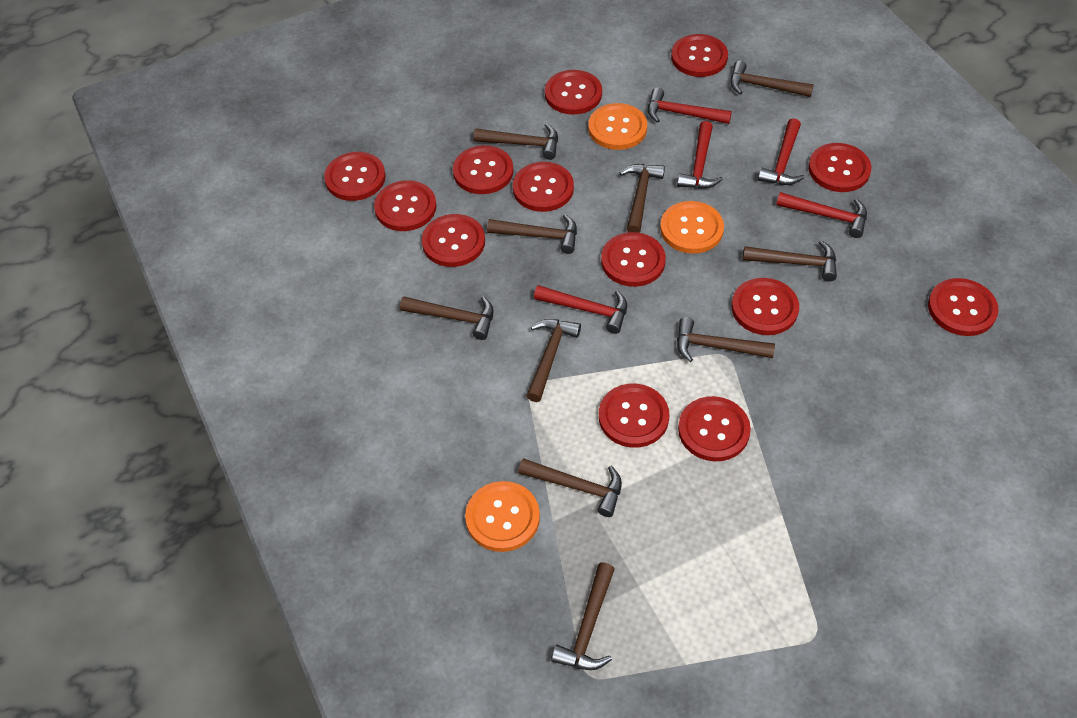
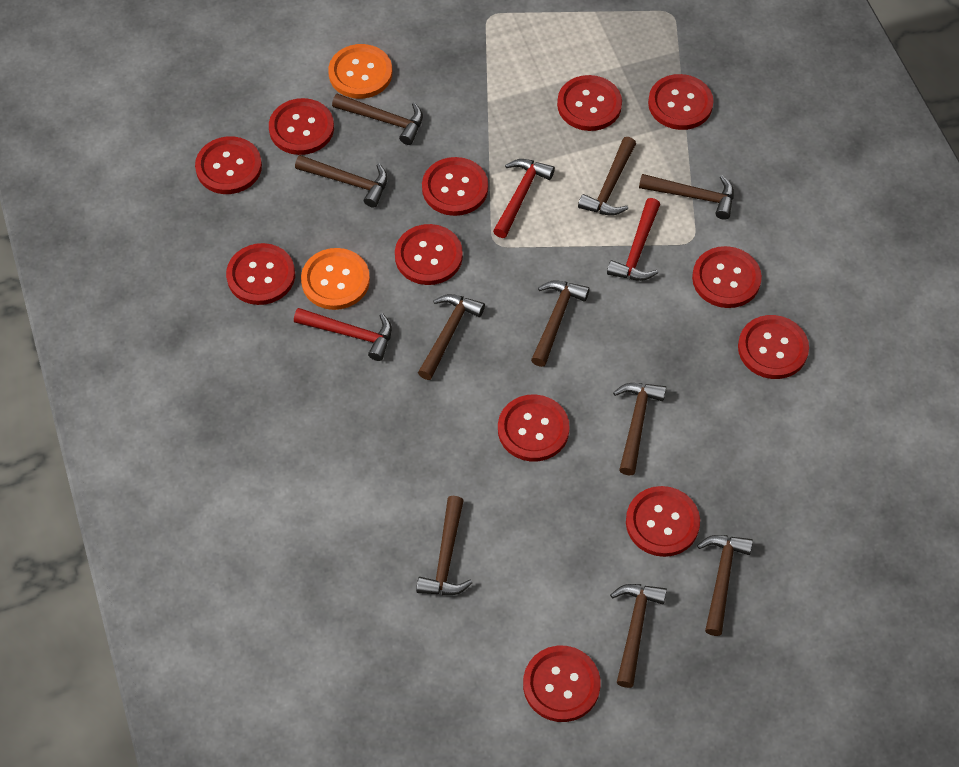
orange button: [465,481,540,552] [588,103,647,150] [660,201,724,254] = 3 -> [301,248,370,310] [328,44,392,99] = 2
red button: [324,152,386,201] [374,180,436,231] [422,214,485,267] [453,145,513,194] [513,162,574,212] [545,70,602,115] [599,384,669,448] [601,232,666,287] [671,34,728,77] [678,396,751,461] [731,278,799,335] [808,143,872,192] [928,278,999,336] = 13 -> [195,136,262,194] [226,243,295,305] [269,98,334,155] [395,224,463,285] [422,157,488,216] [498,395,570,462] [523,646,601,722] [557,75,622,131] [626,486,700,557] [648,74,714,130] [692,246,762,308] [738,315,809,379] = 12
red hammer: [534,285,627,334] [648,88,732,124] [677,121,723,189] [758,118,805,185] [776,192,867,238] = 5 -> [294,308,392,361] [493,159,555,238] [607,198,660,281] = 3

